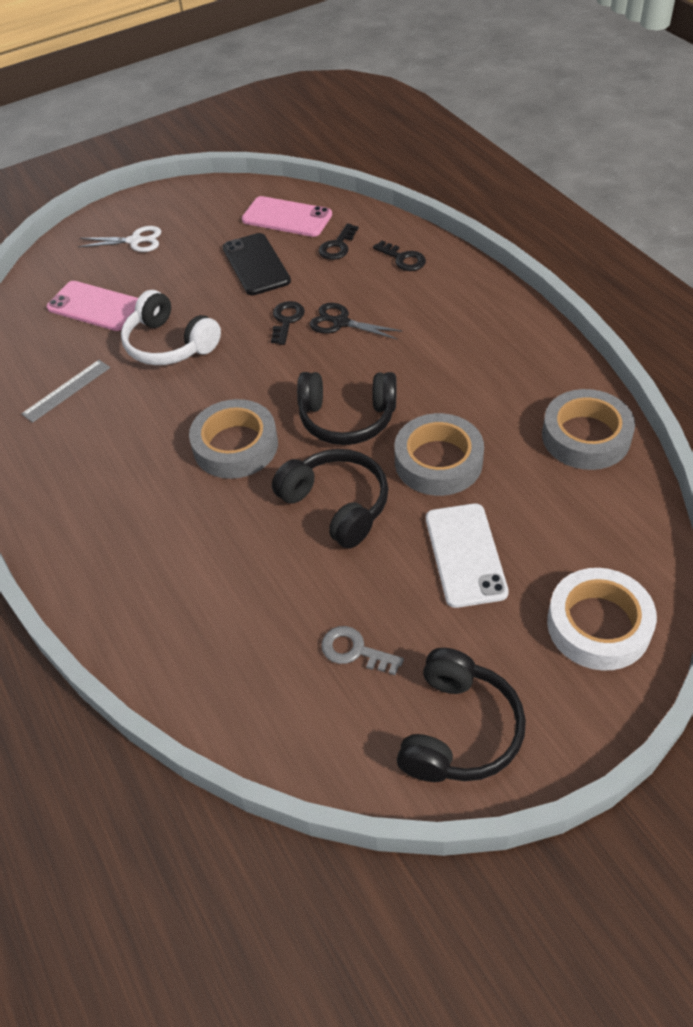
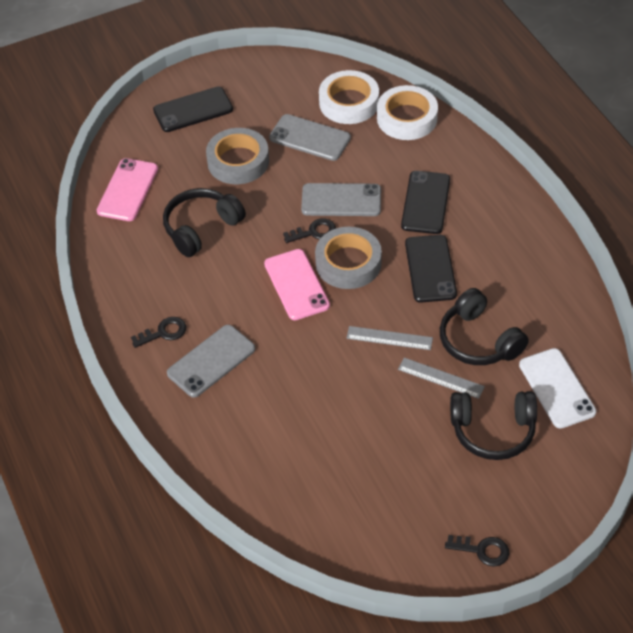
black phone: [222,233,291,296] = 1 -> [153,87,233,132] [401,171,450,234] [405,235,457,303] = 3
black scissors: [310,303,403,339] = 1 -> none = 0
grey key: [321,626,404,675] = 1 -> none = 0
grey phone: none = 0 -> [167,325,255,397] [269,114,351,161] [301,183,381,216] = 3
grey ruler: [21,360,110,423] = 1 -> [346,326,433,350] [398,358,485,399] = 2
grey tape: [189,399,278,479] [394,413,484,496] [542,389,635,470] = 3 -> [206,128,269,184] [315,227,382,289] = 2
white headphones: [121,290,221,365] = 1 -> none = 0
white scissors: [78,226,161,252] = 1 -> none = 0
white tape: [547,568,657,671] = 1 -> [319,70,379,124] [377,85,438,140] = 2

